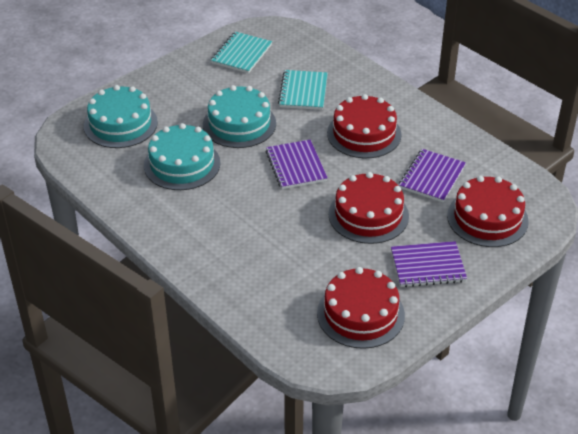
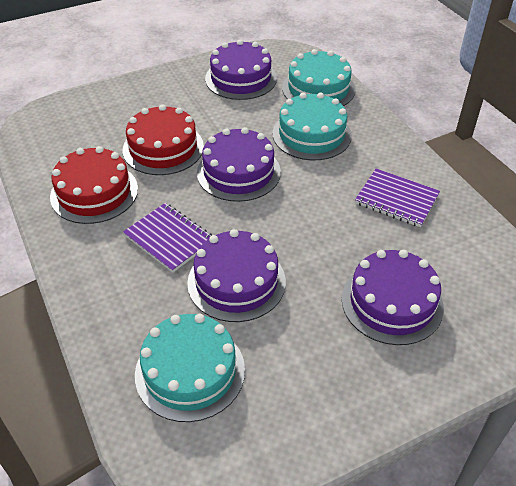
purple cake: none = 0 -> [187,229,286,322] [197,127,281,202] [205,40,277,100] [342,250,444,345] = 4
purple notebook: [266,140,328,189] [391,241,467,287] [399,149,466,202] = 3 -> [123,203,212,273] [355,169,440,227] = 2
red cake: [317,267,405,349] [327,94,402,158] [328,172,409,244] [447,176,529,247] = 4 -> [50,146,138,224] [123,104,204,175] = 2
turquoise notebook: [211,31,272,74] [278,70,328,110] = 2 -> none = 0

